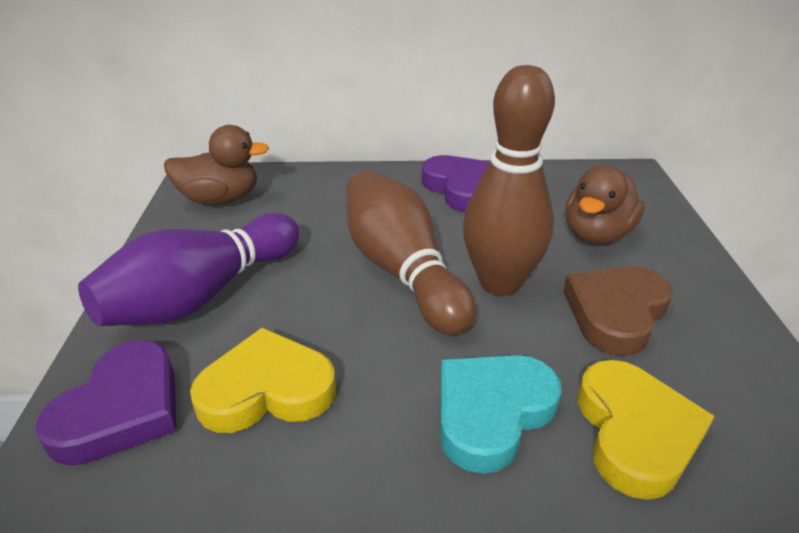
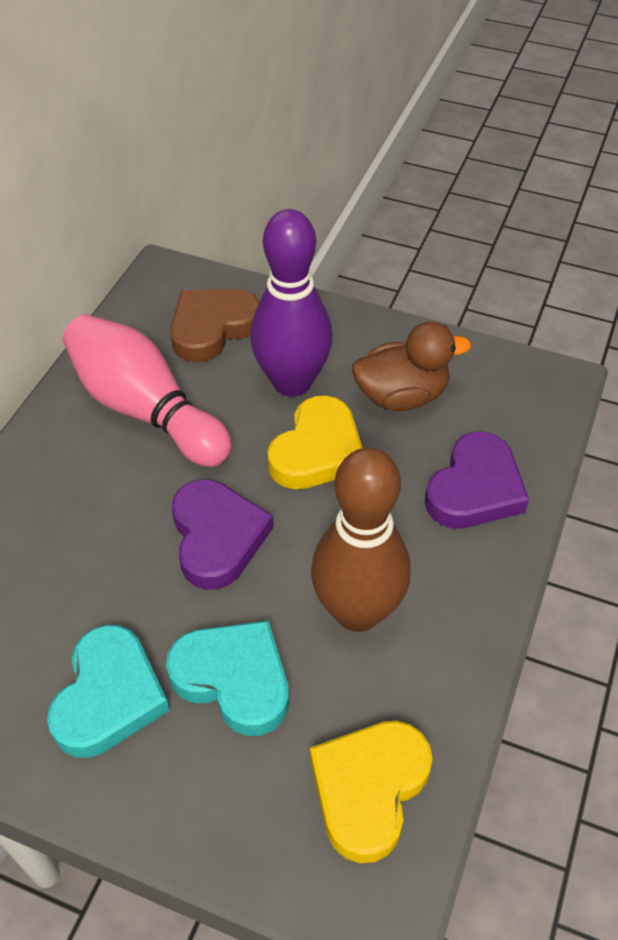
brown bowling pin: [346,170,476,336] [463,65,555,296] = 2 -> [311,447,411,632] = 1
brown duck: [164,125,269,205] [566,165,645,244] = 2 -> [352,322,471,411] = 1
pink bowling pin: none = 0 -> [63,314,232,467] = 1
turquoise heart: [440,355,561,474] = 1 -> [47,625,170,758] [166,621,289,736] = 2

